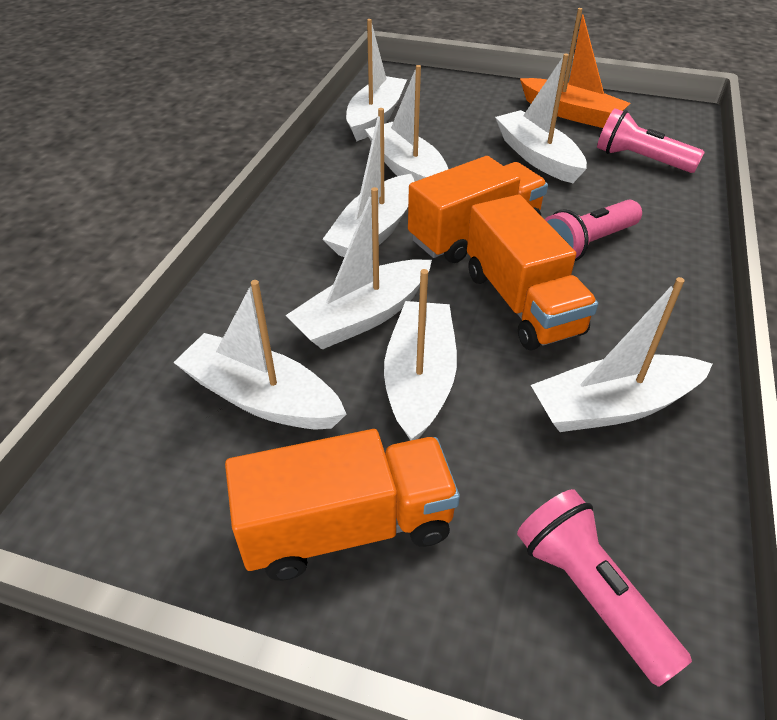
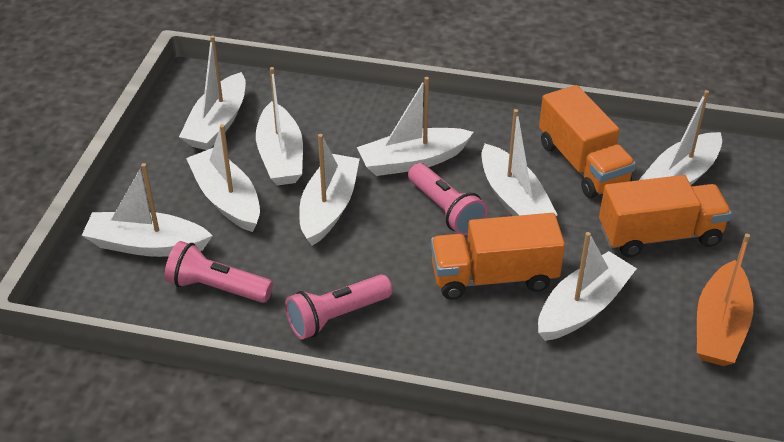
white boat: [173,280,346,429] [285,187,432,349] [323,108,415,257] [346,19,407,142] [365,65,448,181] [384,269,457,441] [495,54,587,183] [531,277,713,432] = 8 -> [82,163,213,257] [179,36,246,150] [186,124,260,232] [256,67,303,185] [299,134,360,246] [357,77,474,176] [482,109,558,216] [538,232,637,341] [639,90,722,185] = 9

